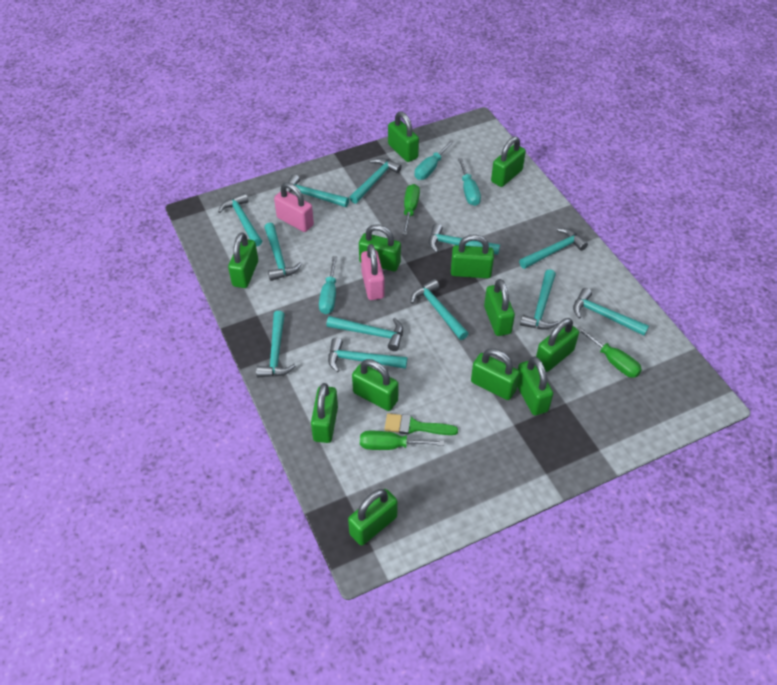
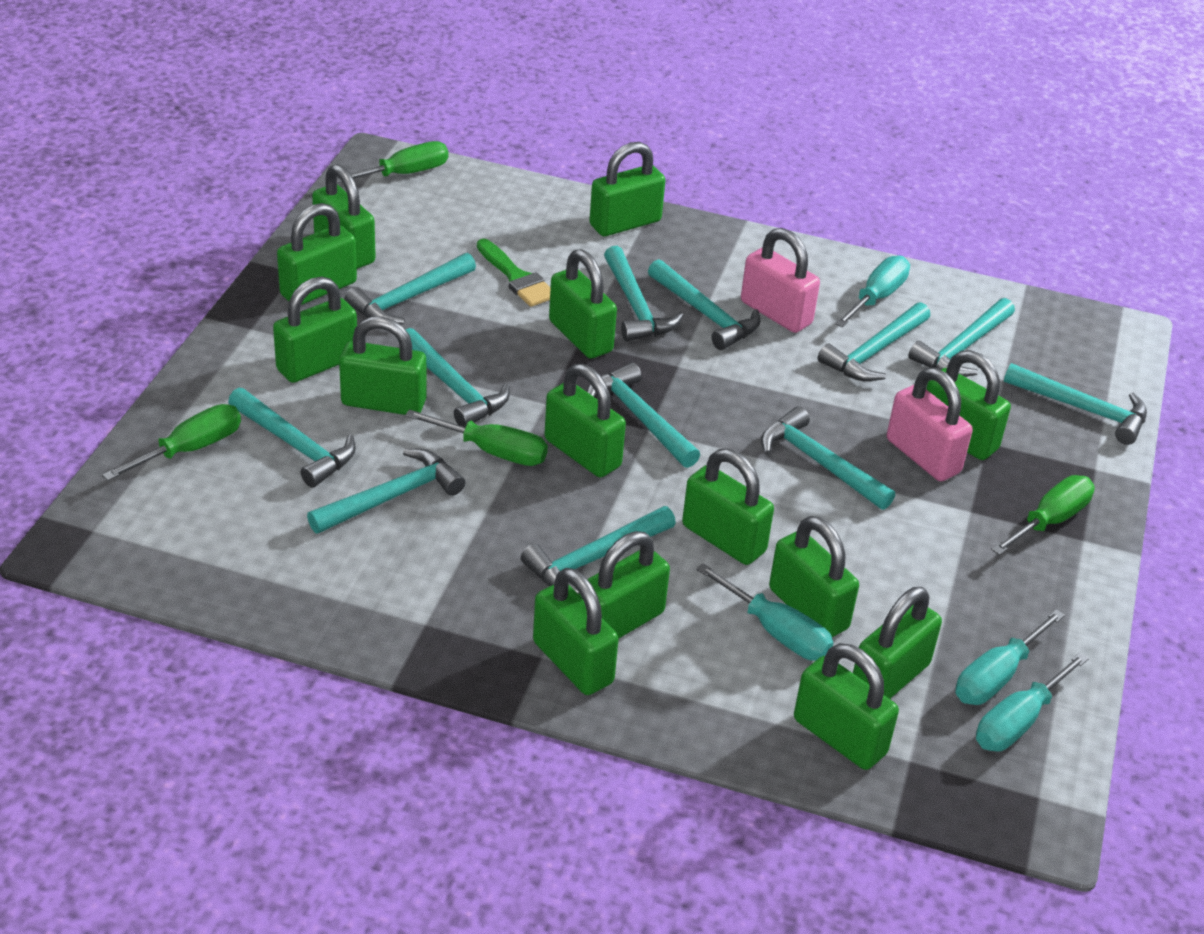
green padlock: [228,232,258,288] [311,383,338,443] [348,489,398,546] [352,359,399,411] [359,224,401,271] [388,111,419,162] [451,234,494,278] [471,348,520,400] [484,279,515,336] [491,136,526,187] [517,356,553,415] [536,318,579,372] = 12 -> [273,277,357,383] [277,203,357,305] [312,164,376,269] [339,317,426,415] [533,568,619,695] [544,364,626,477] [549,249,617,359] [579,531,670,638] [589,142,665,236] [682,449,774,565] [769,516,859,637] [794,643,899,770] [853,587,942,699] [926,350,1011,460] = 14
green screwdriver: [360,431,444,450] [402,184,420,235] [577,326,642,378] = 3 -> [102,404,241,481] [337,141,448,183] [405,409,548,466] [991,475,1095,555] = 4
turquoise screwdriver: [319,256,337,314] [415,140,454,180] [458,158,481,206] = 3 -> [696,563,833,661] [835,256,910,328] [955,609,1065,705] [976,652,1089,752] = 4

